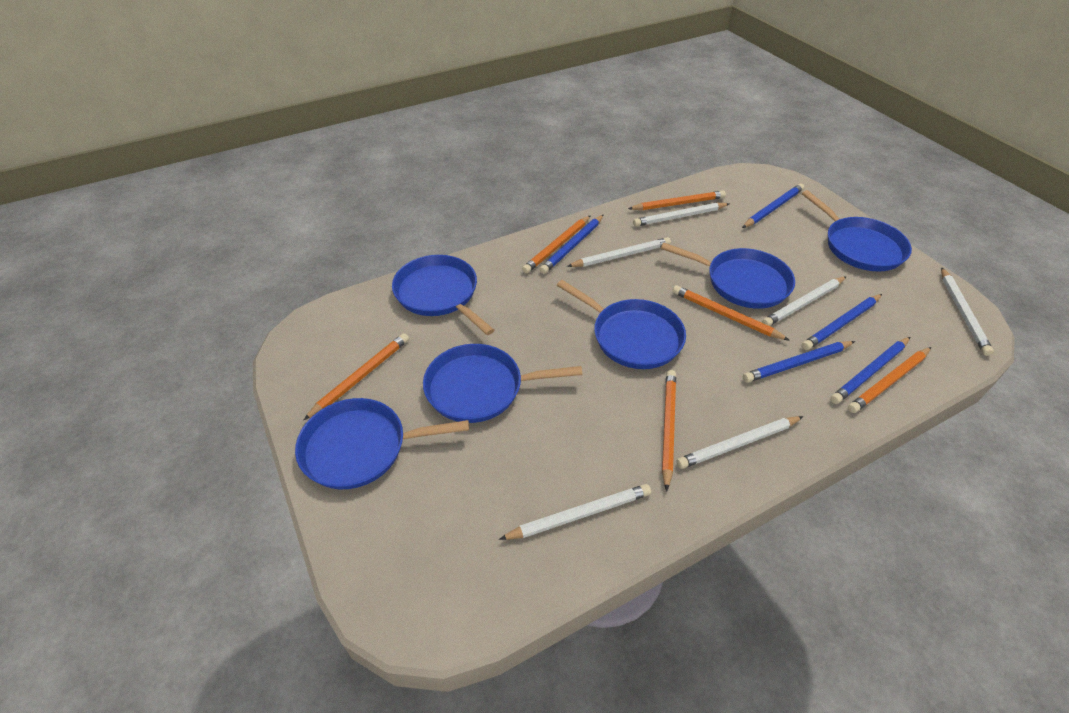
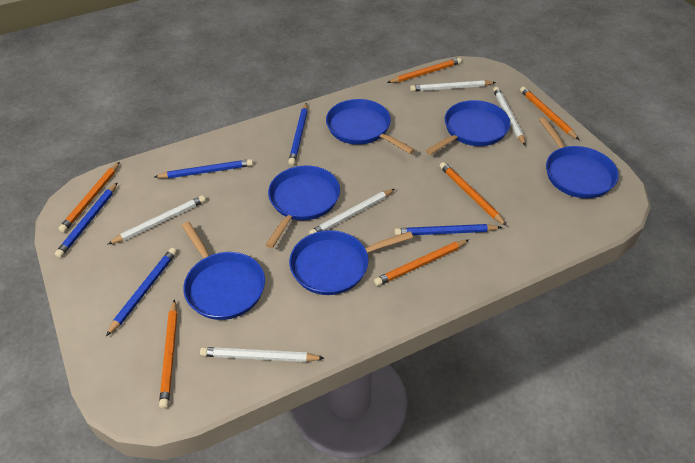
white pencil: [499,484,651,540] [567,237,671,267] [633,203,729,227] [677,416,803,469] [762,276,847,326] [941,267,994,356] = 6 -> [107,195,206,245] [200,347,324,362] [309,189,395,234] [410,80,496,92] [493,87,526,146] = 5

